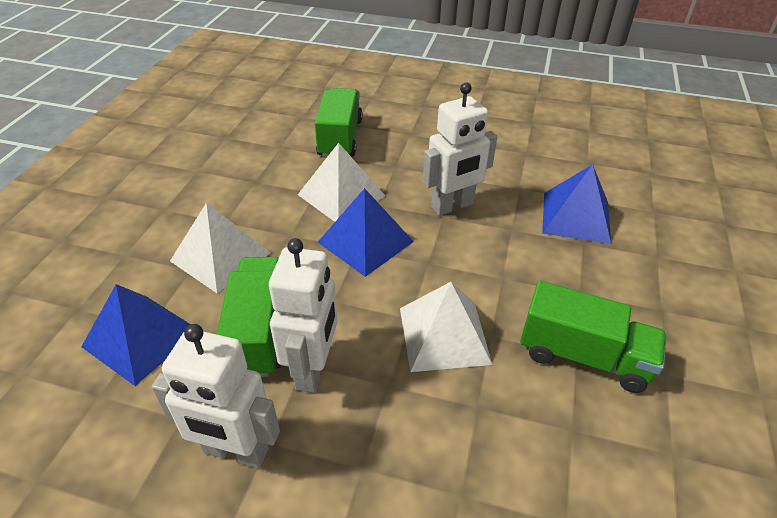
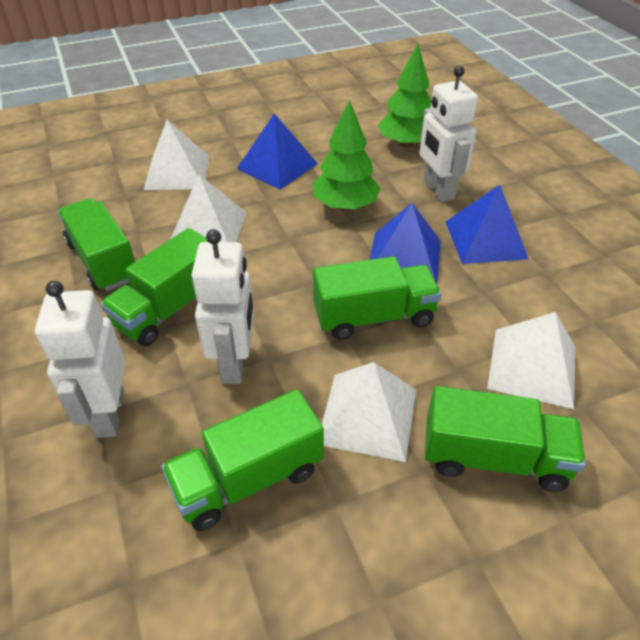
green tree: none = 0 -> [313,100,380,211] [378,44,431,147] = 2
green truck: [217,257,281,377] [315,88,363,158] [520,281,667,393] = 3 -> [58,198,136,291] [100,228,208,346] [161,389,324,531] [313,256,441,340] [425,386,586,492] = 5
white pyramid: [170,203,271,293] [298,143,385,222] [400,282,492,372] = 3 -> [144,120,209,190] [171,175,247,242] [322,362,416,462] [487,312,575,409] = 4

